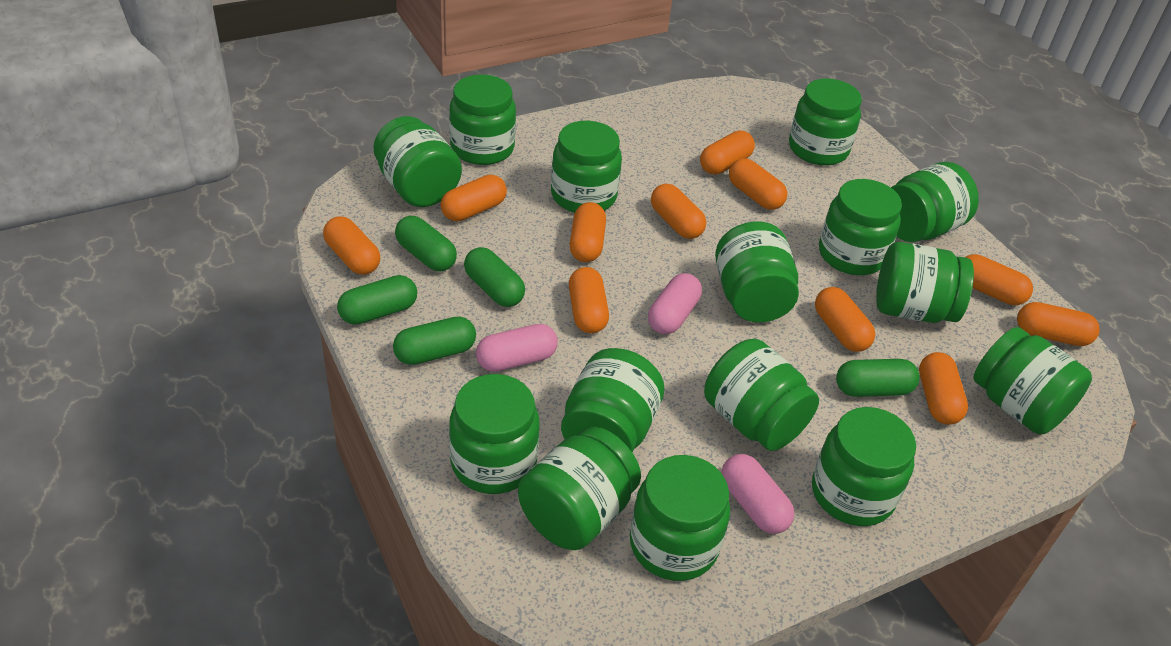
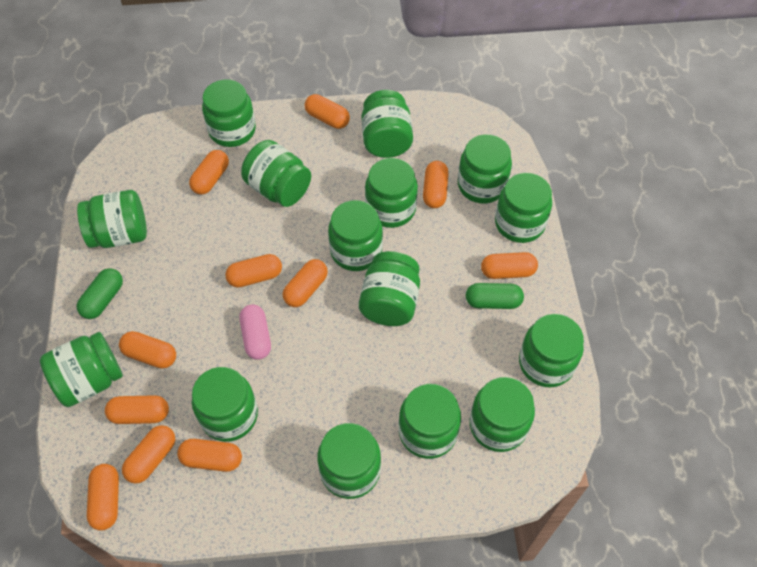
green capsule: [337,275,417,325] [393,316,476,365] [395,216,457,271] [464,247,525,307] [836,359,920,397] = 5 -> [77,268,123,319] [466,283,524,309] = 2
pink capsule: [476,324,558,372] [648,273,702,334] [721,454,795,534] = 3 -> [240,304,271,360] = 1

